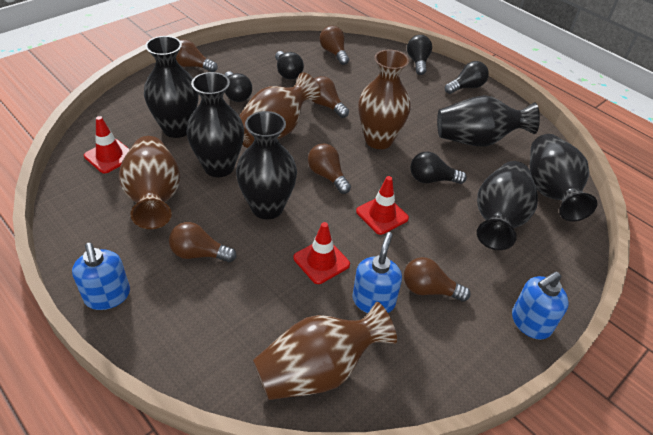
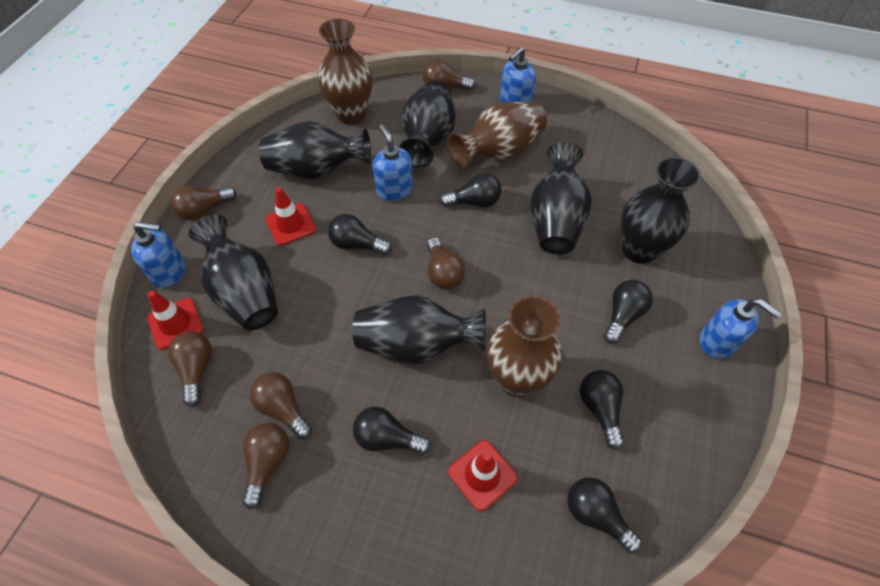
black light bulb: [224,71,252,102] [275,51,304,79] [407,35,432,75] [411,152,467,184] [445,61,489,94] = 5 -> [328,214,392,255] [353,407,431,454] [439,173,502,207] [567,477,642,553] [580,370,624,450] [604,280,653,344] = 6
blue soap dispenser: [72,243,130,310] [352,232,402,313] [512,272,569,340] = 3 -> [131,222,185,288] [373,124,413,201] [500,47,536,103] [700,299,781,359] = 4
brown vase: [119,136,180,229] [239,73,321,148] [253,302,397,400] [358,50,411,149] = 4 -> [318,18,372,125] [447,102,547,167] [487,296,562,397] = 3

